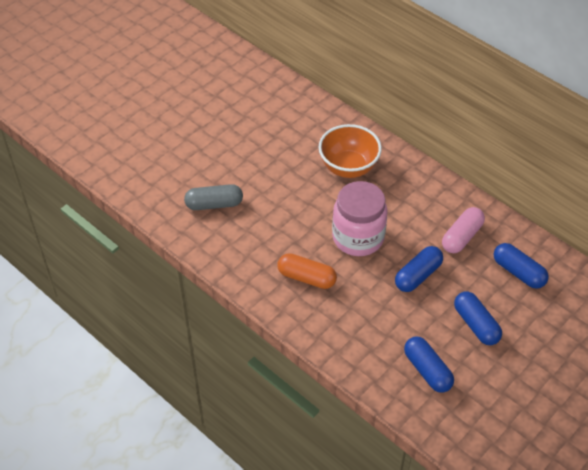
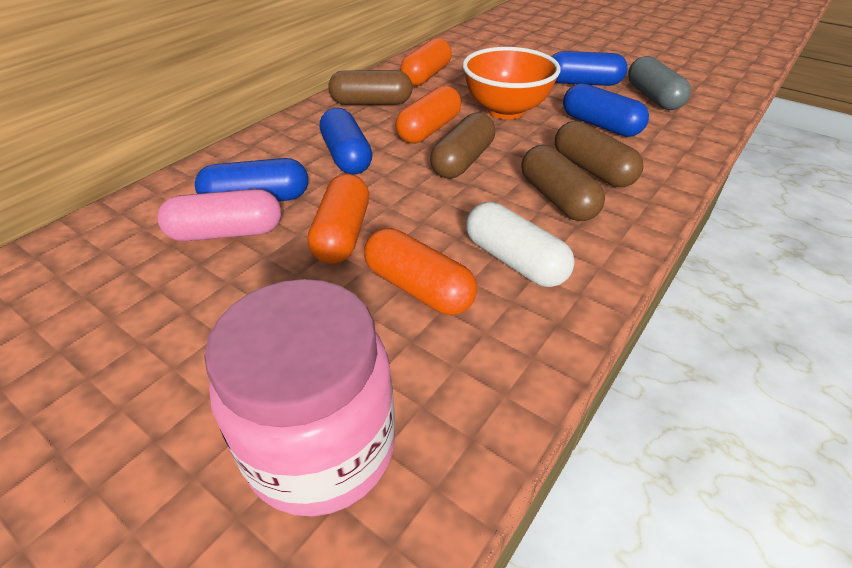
brown capsule: none = 0 -> [329,70,413,105] [430,112,495,179] [521,145,605,221] [555,121,644,187] = 4
orange capsule: [277,253,337,289] = 1 -> [307,174,369,264] [364,228,477,315] [395,86,461,144] [400,38,452,86] = 4
white capsule: none = 0 -> [466,202,575,287] = 1

